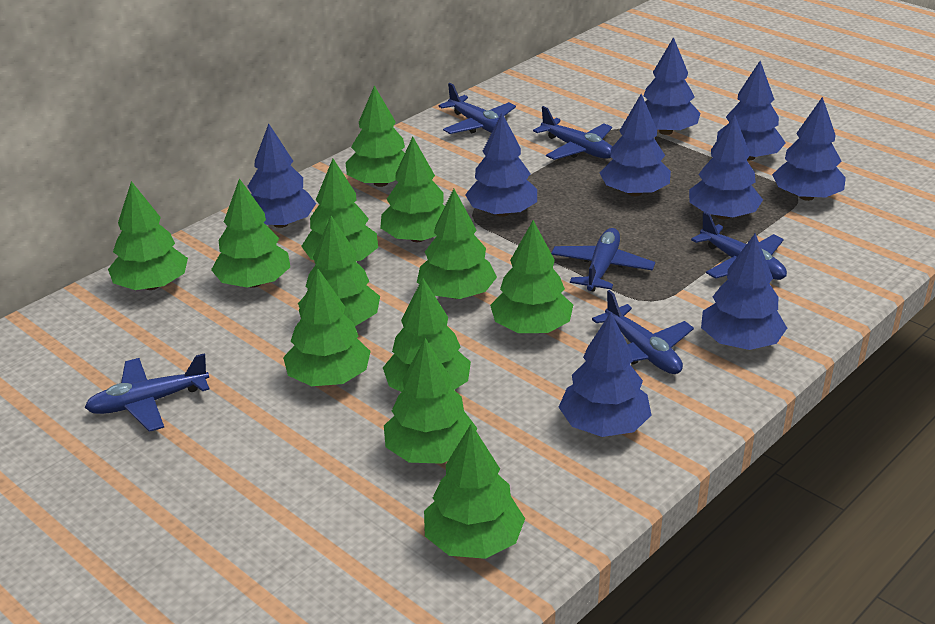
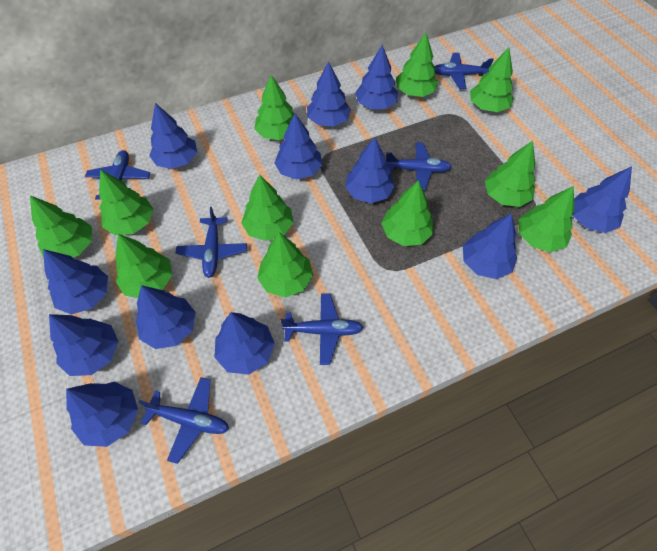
blue tree: [247,124,316,228] [465,113,537,217] [559,312,652,437] [600,94,671,196] [643,37,700,135] [689,114,763,220] [701,233,787,350] [717,61,786,160] [772,97,846,201] = 9 -> [43,249,108,314] [49,314,119,376] [66,382,138,447] [136,285,196,349] [149,103,197,169] [214,312,275,375] [274,114,322,180] [307,61,351,127] [345,137,395,203] [355,45,398,109] [463,213,517,279] [572,166,632,233] = 12
green tree: [108,181,188,290] [211,178,290,288] [283,268,371,386] [298,216,380,326] [301,159,378,261] [345,86,405,187] [380,137,445,242] [383,278,471,392] [384,338,477,464] [417,189,497,299] [424,424,525,559] [490,220,573,333] = 12 -> [30,195,92,257] [99,169,153,235] [115,234,173,298] [241,175,294,241] [254,75,295,140] [257,232,313,298] [381,180,433,246] [396,33,439,97] [470,48,514,112] [485,141,536,207] [519,186,575,252] = 11

